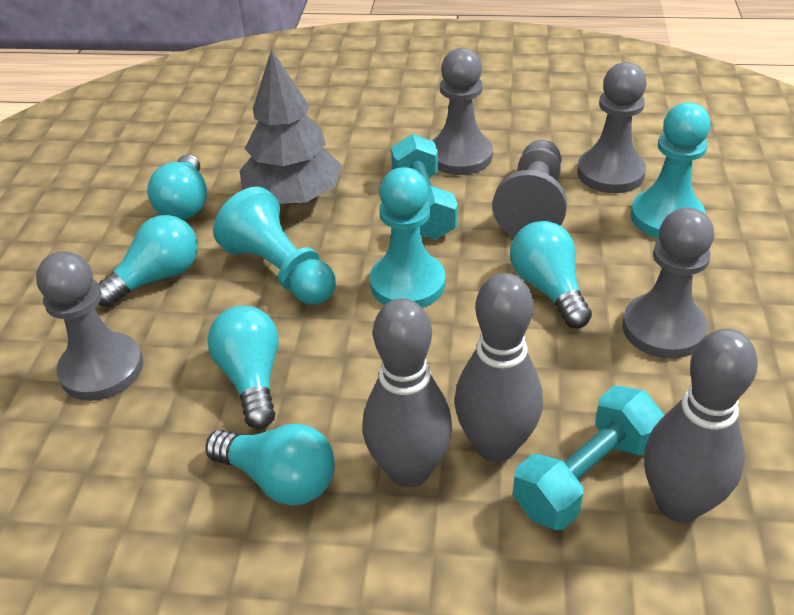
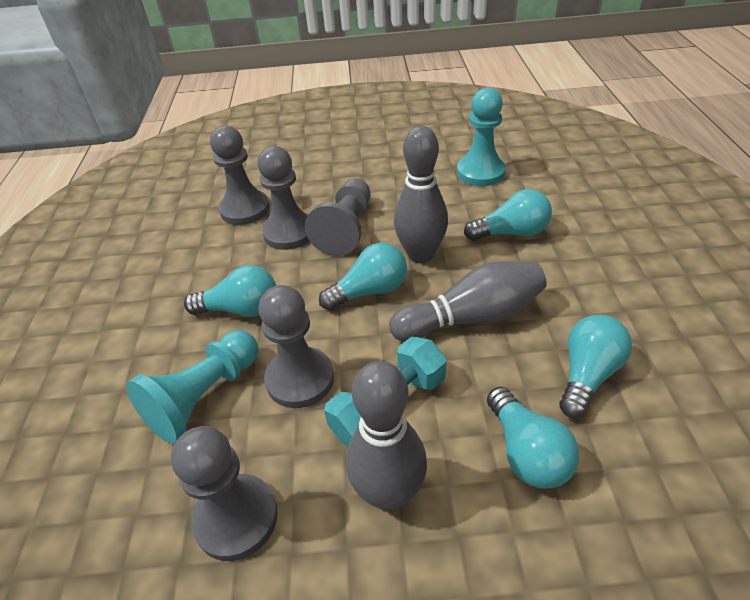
grey tree: [240,49,342,204] = 1 -> none = 0
turquoise dumbbell: [391,134,458,240] [513,386,664,530] = 2 -> [324,337,447,447] = 1
turquoise pawn: [213,187,336,305] [370,167,445,308] [631,102,711,238] = 3 -> [126,330,259,443] [457,88,506,186] = 2

